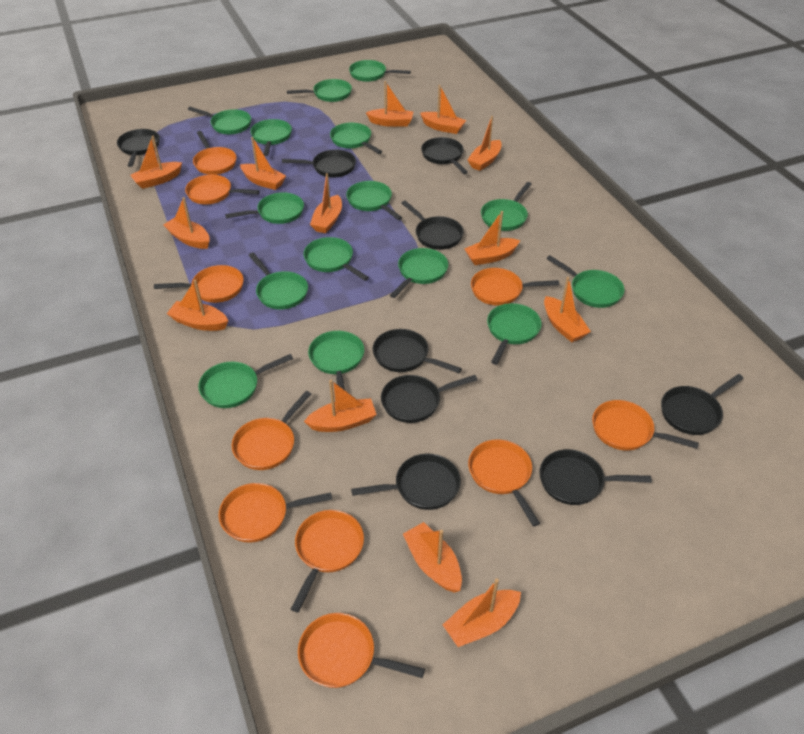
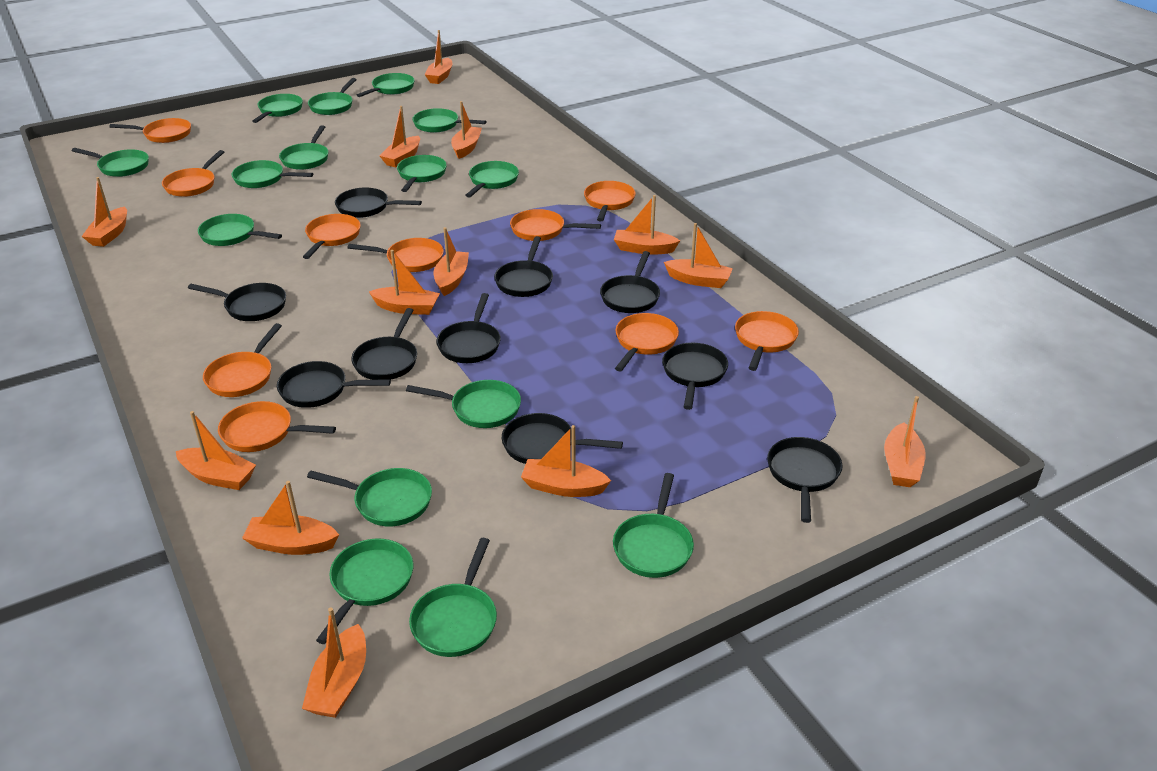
black pan: [117,129,160,167] [282,150,356,178] [351,454,461,510] [373,329,462,373] [381,375,477,423] [401,201,464,250] [421,137,468,174] [539,449,652,505] [661,374,744,435] = 9 -> [188,283,286,321] [277,361,391,408] [335,187,422,218] [351,308,417,380] [437,293,501,363] [494,236,553,297] [502,413,623,464] [600,251,660,313] [662,343,728,410] [767,437,843,523] = 10

